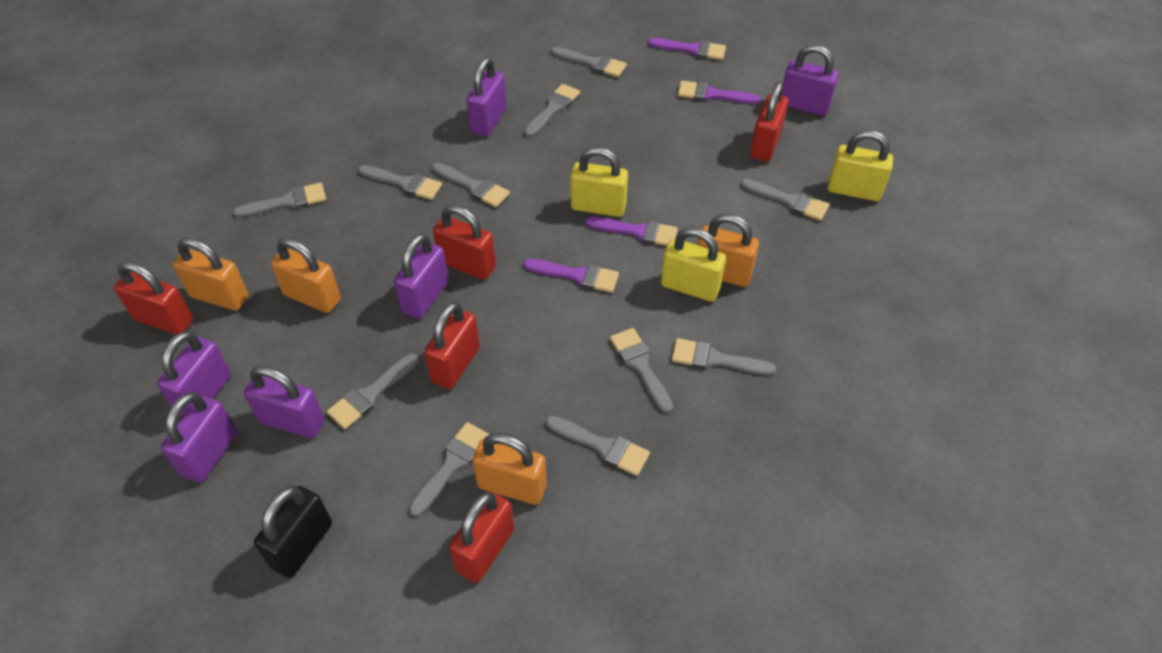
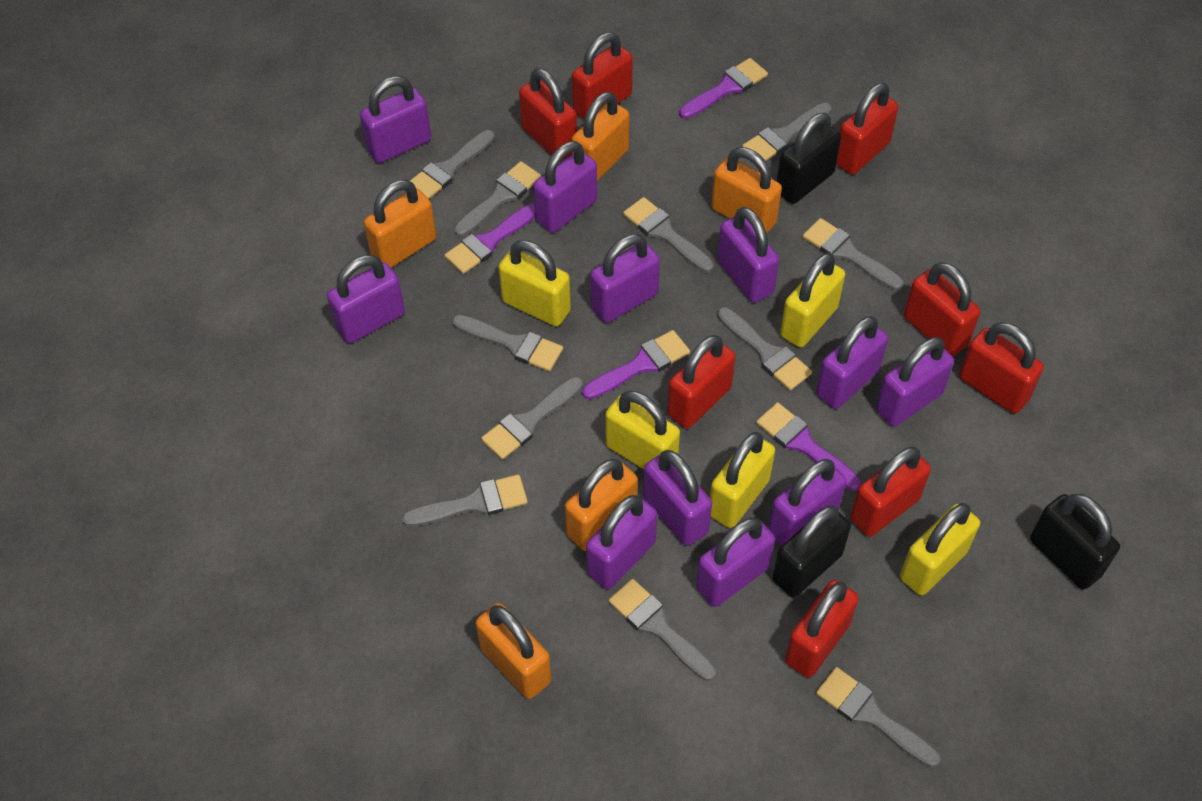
black padlock: [254,486,332,578] = 1 -> [773,506,851,597] [777,113,841,204] [1030,494,1120,589] = 3
orange padlock: [173,237,249,311] [271,237,341,313] [472,433,547,505] [697,214,759,287] = 4 -> [364,180,436,268] [476,603,552,699] [565,459,638,551] [572,91,629,181] [711,147,782,233] = 5
purple padlock: [157,331,231,416] [161,392,237,483] [244,365,324,438] [394,233,449,319] [466,57,507,137] [782,45,839,116] = 6 -> [327,255,405,343] [360,76,431,163] [533,141,597,233] [586,495,657,589] [590,234,660,323] [643,450,712,546] [696,517,775,607] [717,207,779,303] [768,459,847,546] [816,316,888,409] [876,337,954,426] = 11
red padlock: [114,261,193,334] [424,302,480,389] [433,204,496,280] [449,491,514,583] [750,82,788,162] = 5 -> [519,68,577,160] [572,32,633,120] [667,335,735,428] [785,580,859,678] [836,83,898,175] [850,447,931,537] [904,262,980,357] [959,322,1044,414] = 8
yellow padlock: [571,147,628,217] [661,227,726,302] [828,130,893,201] = 3 -> [498,240,571,326] [605,390,680,469] [710,432,775,528] [780,253,845,347] [900,503,980,595] = 5

